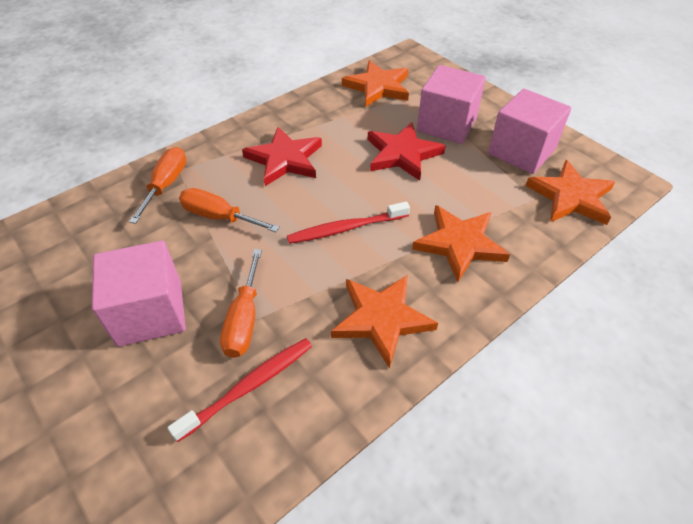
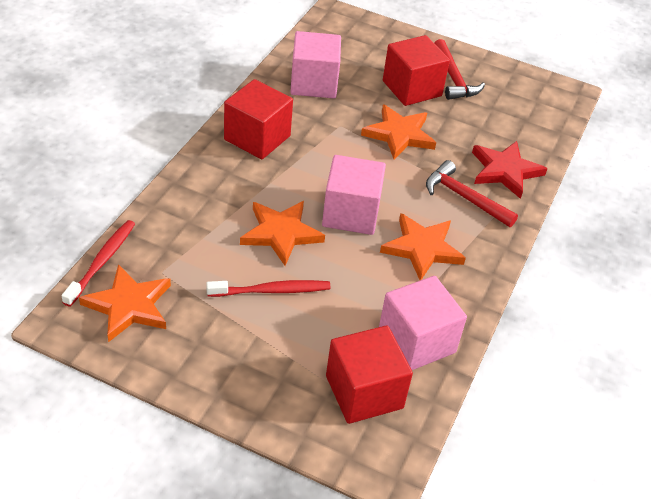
orange screwdriver: [129,147,186,224] [179,188,280,232] [220,249,262,358] = 3 -> none = 0
red cube: none = 0 -> [224,79,293,159] [326,325,413,424] [383,35,450,106] = 3
red hammer: none = 0 -> [426,160,518,227] [434,39,485,100] = 2
red star: [242,127,322,186] [368,122,446,181] = 2 -> [472,141,548,199] = 1

